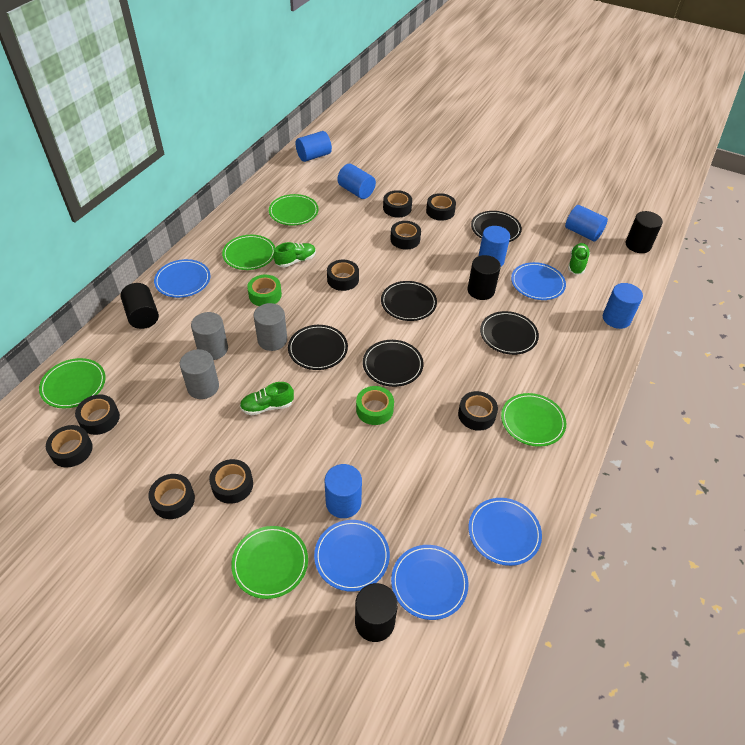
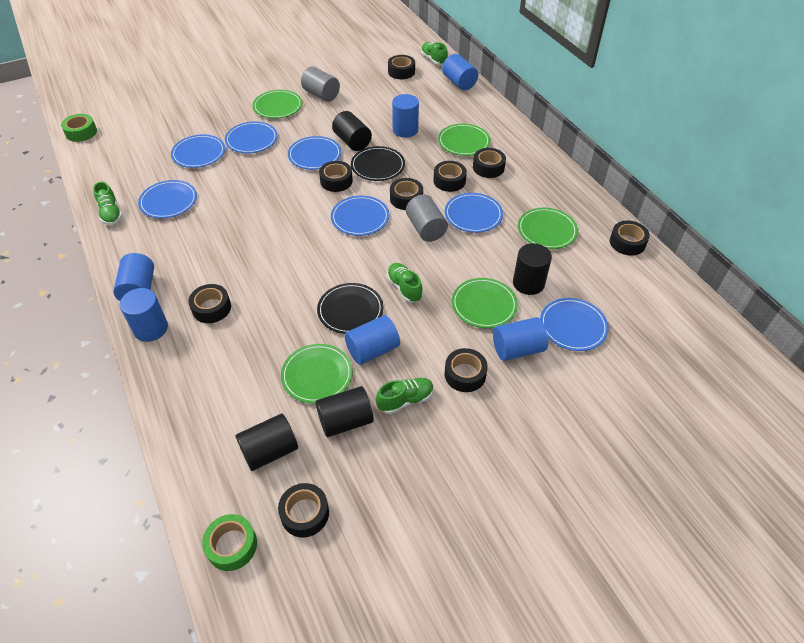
black plate: [288,325,348,370] [363,340,423,387] [381,281,437,321] [471,211,522,242] [480,311,539,355] = 5 -> [317,283,383,334] [351,146,405,181] = 2
blue plate: [154,259,210,298] [314,520,390,591] [391,545,469,620] [469,498,542,566] [511,262,566,300] = 5 -> [138,180,197,218] [171,134,225,168] [225,121,278,153] [288,136,341,170] [331,196,389,236] [445,193,503,233] [540,298,609,351] = 7
green shoe: [240,382,294,415] [274,242,316,267] [568,243,590,275] = 3 -> [93,181,123,225] [376,378,434,414] [387,263,423,303] [421,42,448,65] = 4
grey cylinder: [180,349,219,399] [191,312,228,360] [254,303,287,351] = 3 -> [301,66,340,102] [406,194,448,242] = 2

